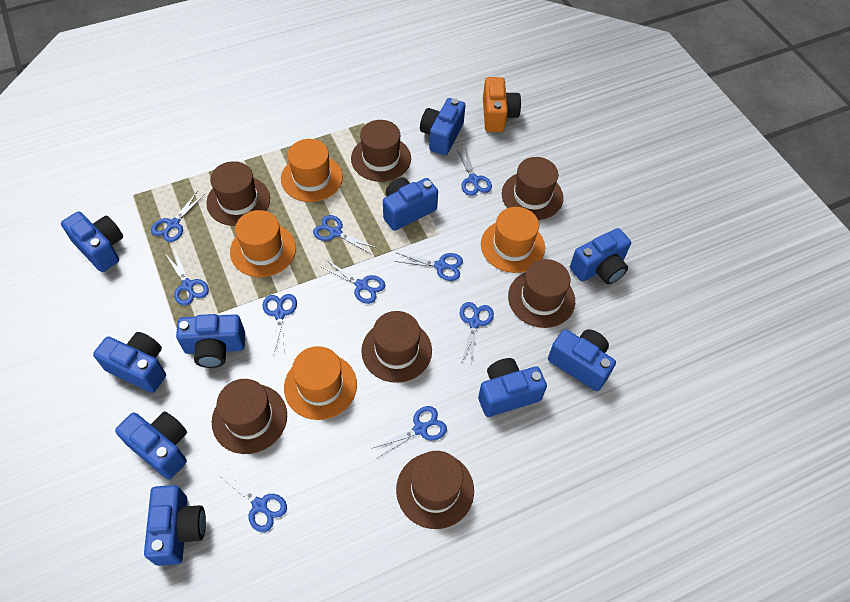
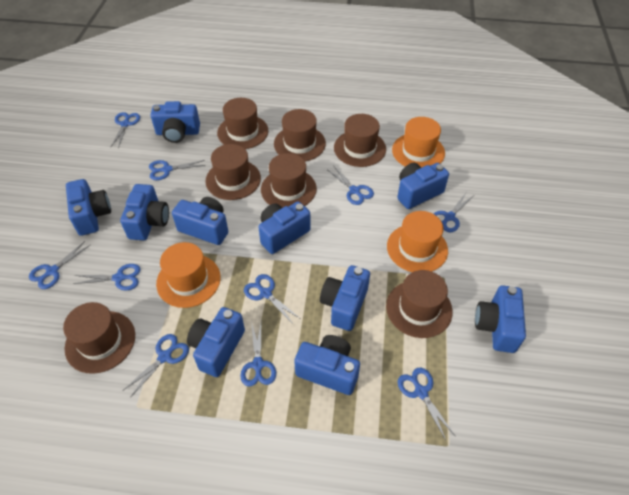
orange camera: [483,77,521,132] = 1 -> none = 0
orange hat: [230,210,296,277] [281,139,343,202] [284,346,357,420] [481,207,545,273] = 4 -> [156,242,221,308] [387,211,448,272] [392,117,445,168] = 3

